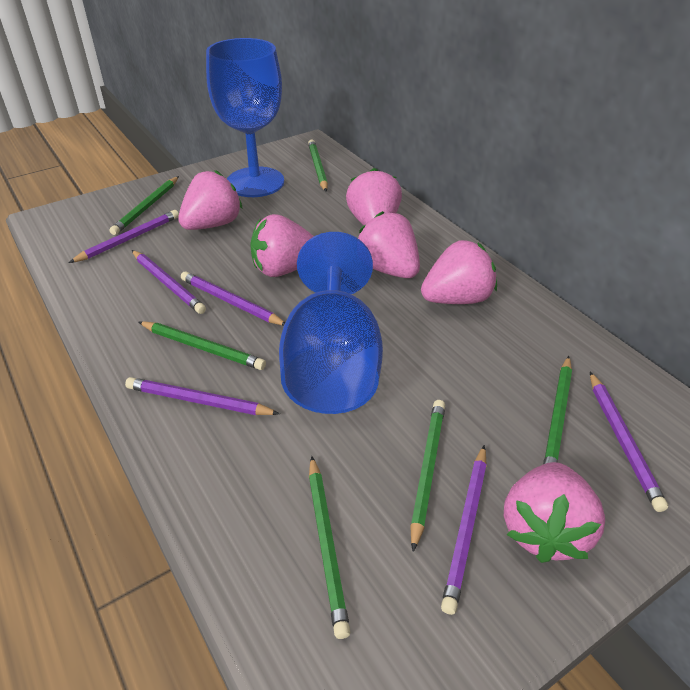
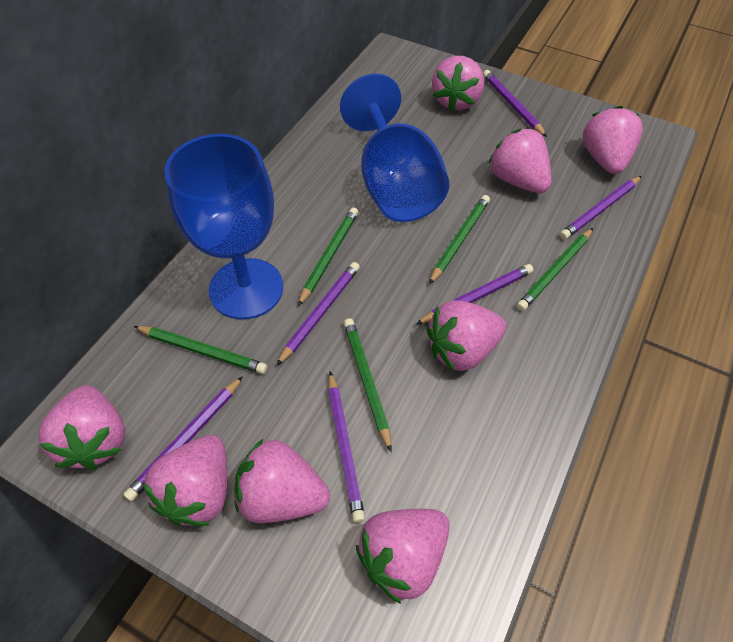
green pencil: [109,176,179,235] [139,321,266,370] [308,139,328,192] [309,456,350,639] [410,400,445,552] [543,356,572,464] = 6 -> [134,326,267,374] [298,208,358,306] [344,318,392,452] [429,195,490,285] [517,228,593,311] = 5
pink strawberry: [178,170,243,230] [250,214,314,277] [346,168,402,225] [358,211,420,278] [421,240,497,304] [504,462,605,563] = 6 -> [39,385,125,469] [142,435,227,526] [234,438,330,523] [356,509,450,604] [426,300,506,371] [432,56,484,112] [488,128,551,193] [583,106,643,174] = 8

